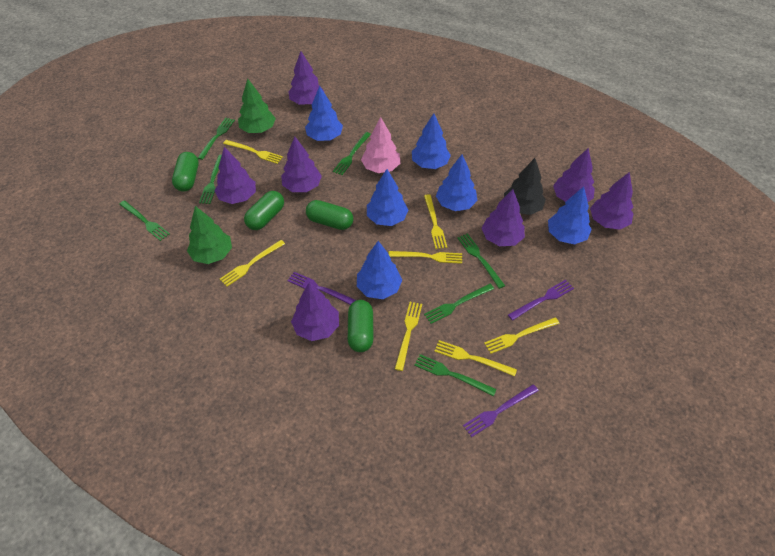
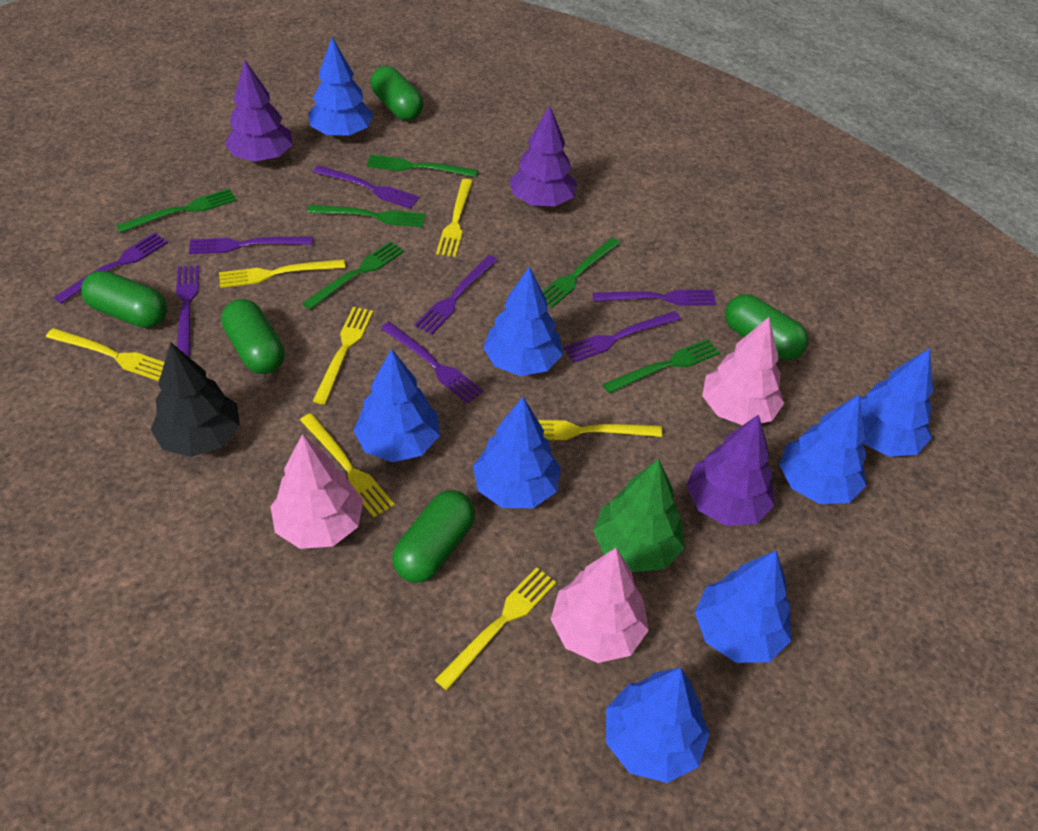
blue tree: [305,86,343,141] [357,241,402,299] [367,169,408,226] [412,113,451,169] [436,154,477,211] [548,186,592,244] = 6 -> [308,37,373,137] [353,349,440,462] [473,397,561,508] [483,266,563,376] [606,668,710,783] [695,551,791,663] [779,394,867,504] [860,348,933,457] = 8
green capsule: [172,152,199,192] [244,191,284,230] [306,200,353,230] [348,300,374,352] = 4 -> [81,270,167,328] [221,299,285,374] [371,66,423,121] [392,490,475,583] [725,294,808,360] = 5
green fork: [119,200,170,241] [198,118,235,160] [199,155,222,204] [333,132,371,175] [414,354,497,396] [424,284,494,324] [457,233,505,289] = 7 -> [116,189,237,233] [302,241,404,310] [307,205,425,228] [366,155,478,177] [543,238,620,308] [603,339,720,393] = 6
green tree: [187,206,232,264] [238,78,276,133] = 2 -> [593,459,684,572] = 1
pink tree: [361,117,400,173] = 1 -> [271,434,364,549] [550,548,649,663] [702,317,784,425] = 3
purple fork: [287,272,356,305] [463,384,539,437] [508,280,574,321] = 3 -> [54,233,168,304] [176,265,199,357] [189,236,313,254] [313,165,420,209] [380,322,483,404] [414,255,498,335] [563,311,681,363] [592,290,716,306] = 8
purple tree: [215,147,256,204] [281,136,322,192] [288,51,324,105] [291,282,339,341] [482,189,525,246] [553,148,595,202] [590,172,634,230] = 7 -> [225,60,293,162] [509,106,577,206] [686,415,775,526] = 3

